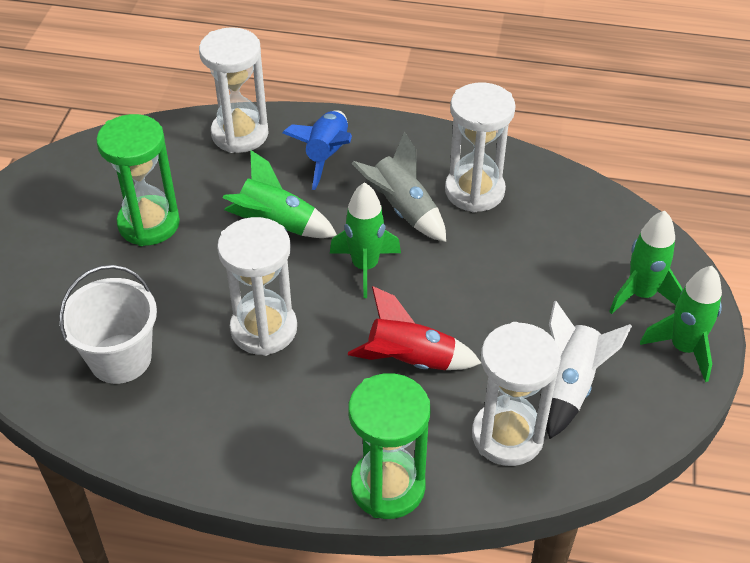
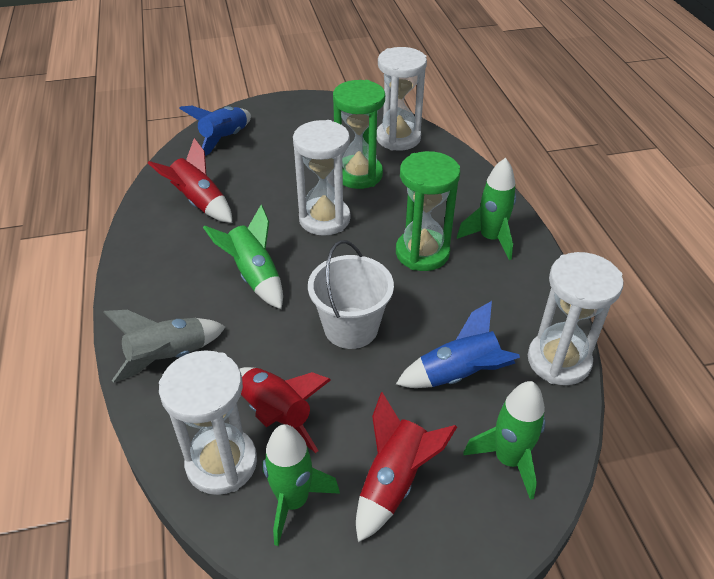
blue rocket: [282,110,352,190] = 1 -> [179,106,251,156] [396,301,520,388] = 2
red rocket: [348,286,481,370] = 1 -> [148,138,232,223] [239,367,331,453] [356,392,457,542] = 3
white rocket: [546,301,632,439] = 1 -> none = 0

